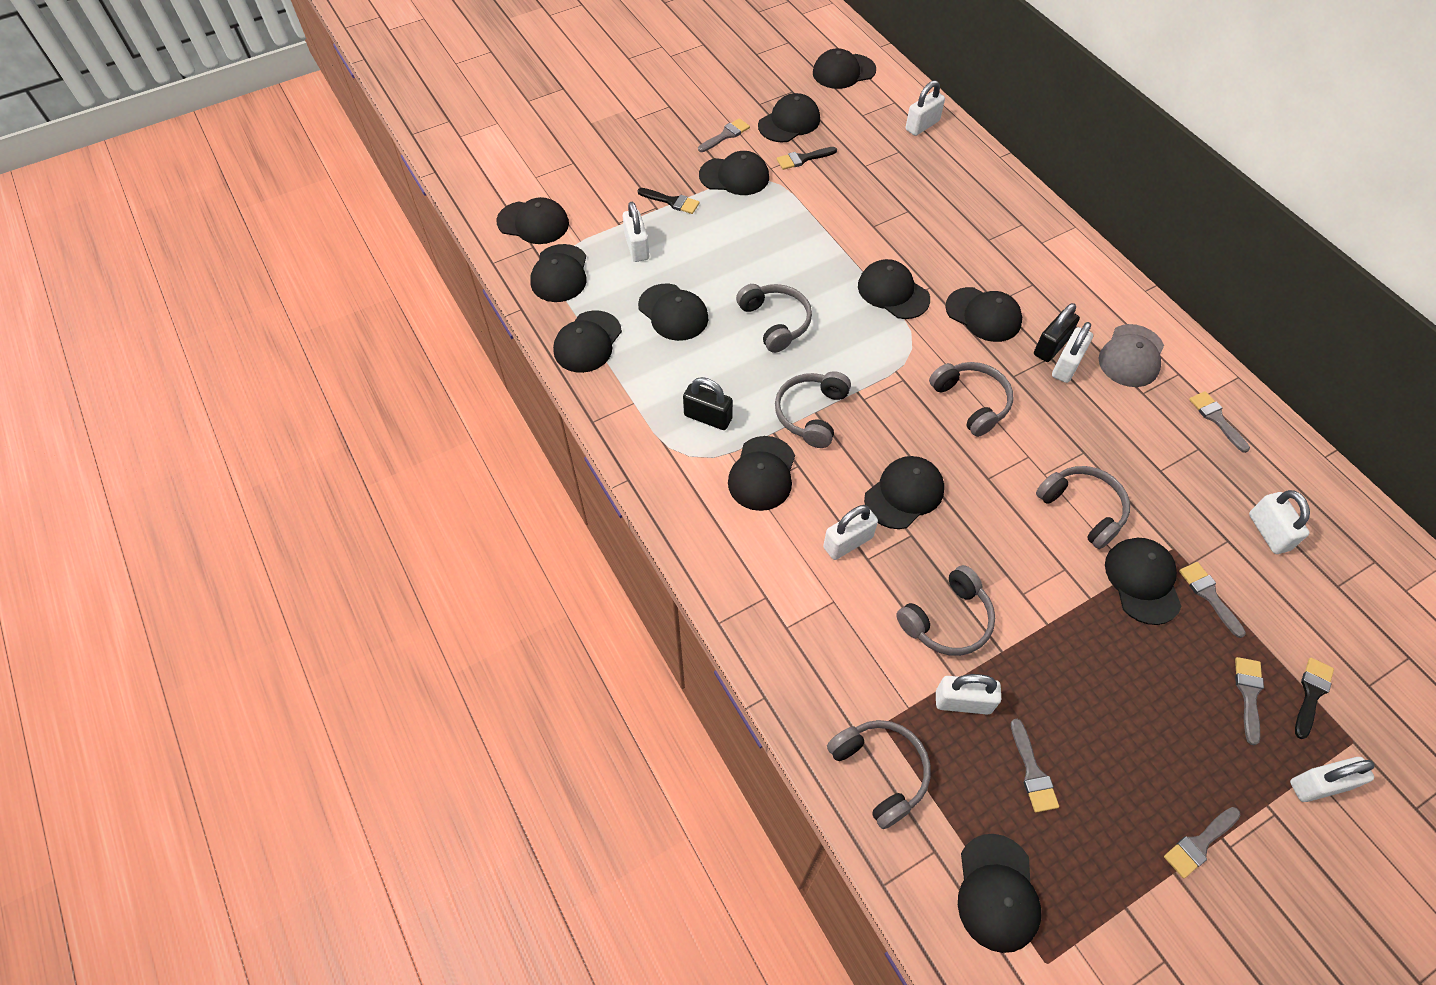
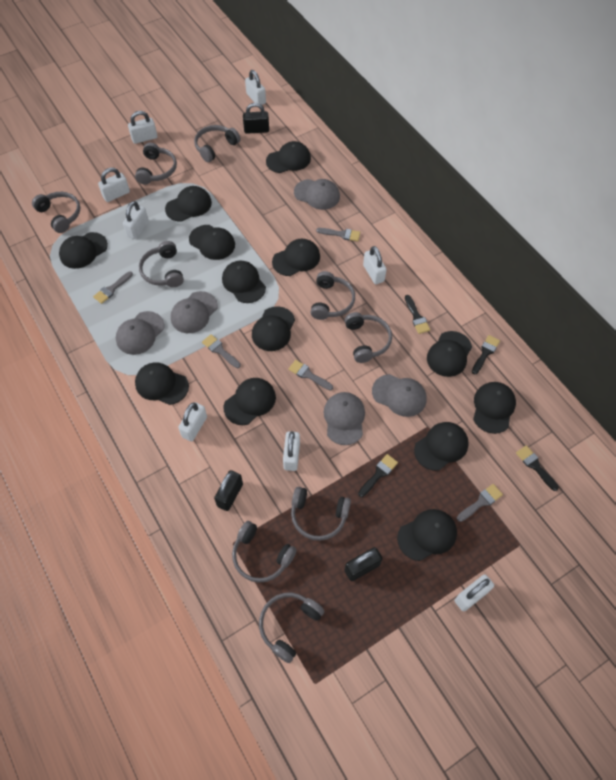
black brush: [637,188,700,214] [777,147,837,170] [1295,658,1334,739] = 3 -> [358,454,398,497] [405,295,430,334] [472,335,500,375] [516,445,559,491] = 4
black padlock: [683,377,733,430] [1034,303,1080,362] = 2 -> [214,470,243,511] [243,103,269,134] [345,547,383,581] = 3
grey brush: [698,118,750,152] [1011,719,1059,813] [1164,807,1241,879] [1179,562,1246,638] [1189,391,1250,453] [1235,657,1264,746] = 6 -> [93,272,133,304] [202,334,241,368] [288,360,333,391] [316,228,360,241] [457,484,503,522] = 5
grey cap: [1099,324,1164,387] = 1 -> [116,311,165,355] [171,291,218,333] [294,179,340,210] [323,392,365,445] [372,374,427,417] = 5
grey headphones: [736,284,812,353] [775,371,851,448] [827,720,931,829] [896,565,995,656] [929,362,1013,437] [1036,466,1130,549] = 6 -> [32,192,80,233] [135,143,177,185] [139,241,184,287] [194,125,241,162] [232,521,296,583] [259,592,324,663] [291,487,351,541] [310,271,355,320] [345,312,392,363] = 9
white padlock: [623,202,649,262] [823,505,878,560] [906,80,945,136] [936,674,1001,715] [1052,322,1093,383] [1249,490,1310,554] [1290,757,1375,802] = 7 -> [98,168,130,202] [123,201,149,239] [128,111,157,144] [178,402,207,441] [245,70,266,105] [283,431,300,471] [363,246,387,284] [454,575,494,611] = 8

